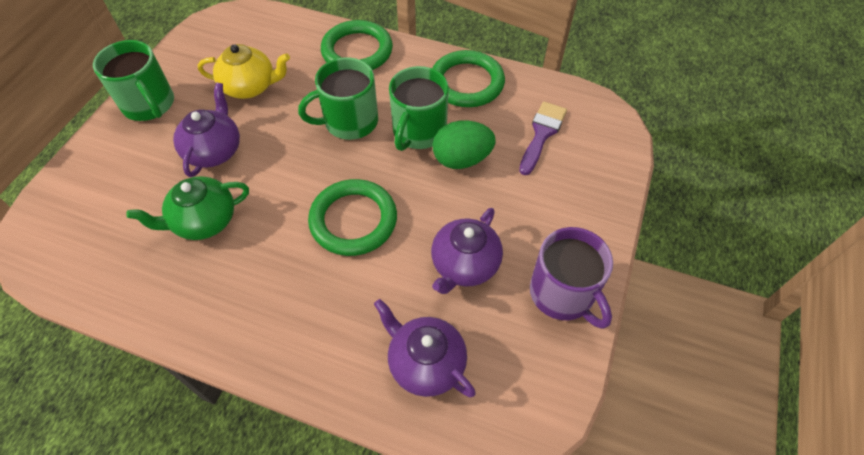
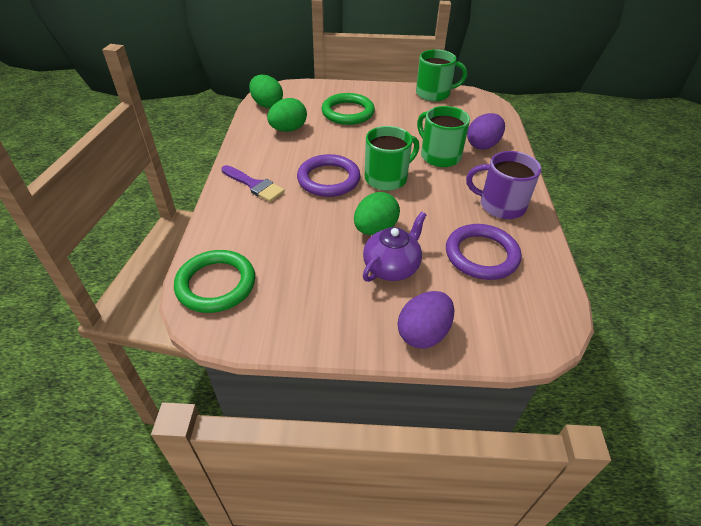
green egg: [433,121,496,169] = 1 -> [249,75,283,108] [267,98,307,132] [354,192,400,235] = 3
green ring: [308,179,397,256] [321,20,393,70] [432,50,505,107] = 3 -> [174,250,255,313] [322,93,375,125] = 2
green teapot: [126,176,249,240] = 1 -> none = 0
purple egg: none = 0 -> [398,291,454,349] [467,113,505,149] = 2
purple ring: none = 0 -> [297,154,361,197] [446,224,521,280] = 2
purple teapot: [173,83,240,177] [374,299,476,397] [431,208,503,294] = 3 -> [363,212,427,282] = 1
yellow teapot: [198,44,290,99] = 1 -> none = 0

